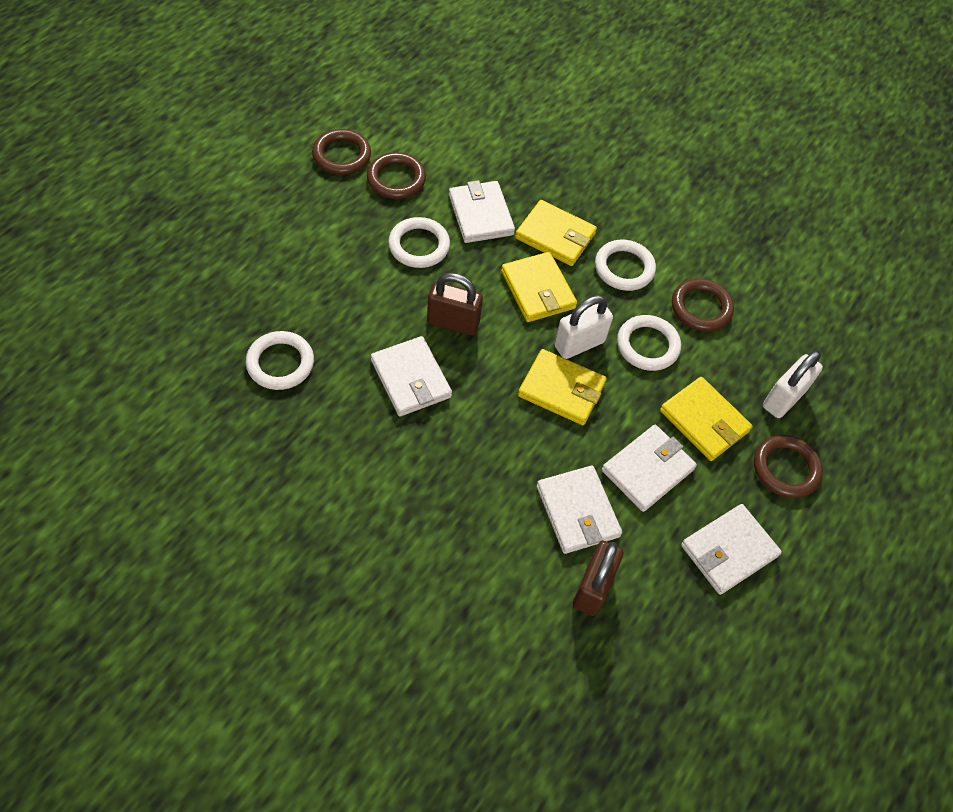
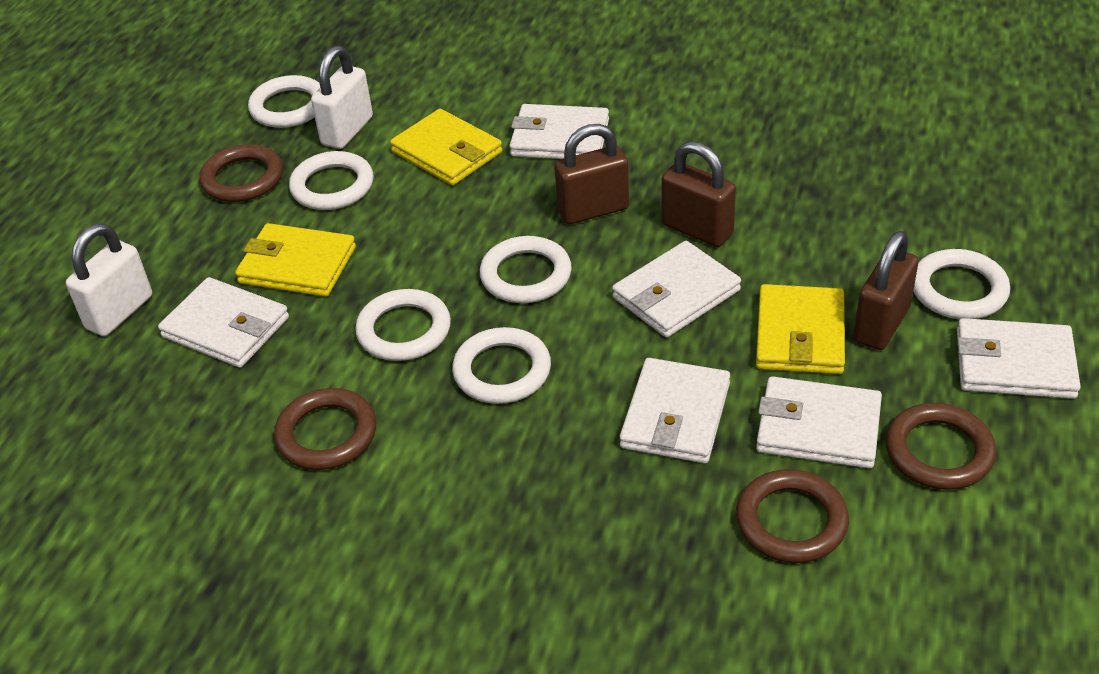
brown padlock: [427,273,483,335] [573,541,623,616] = 2 -> [554,124,629,224] [662,141,736,247] [853,231,919,350] = 3
white ring: [246,331,314,390] [388,217,450,268] [595,240,656,291] [617,315,681,371] = 4 -> [248,75,320,128] [289,151,373,210] [355,289,451,361] [452,327,551,404] [480,236,572,303] [913,249,1010,319] = 6
white wallet: [371,336,452,416] [449,180,515,243] [536,465,622,554] [602,425,697,512] [681,504,782,595] = 5 -> [158,277,289,368] [509,104,609,159] [612,241,741,337] [620,358,730,463] [756,376,882,468] [957,318,1081,399] = 6
yellow wallet: [501,252,577,322] [515,200,597,266] [518,349,607,425] [660,377,753,461] = 4 -> [235,223,356,297] [390,109,502,185] [756,284,845,374] = 3

